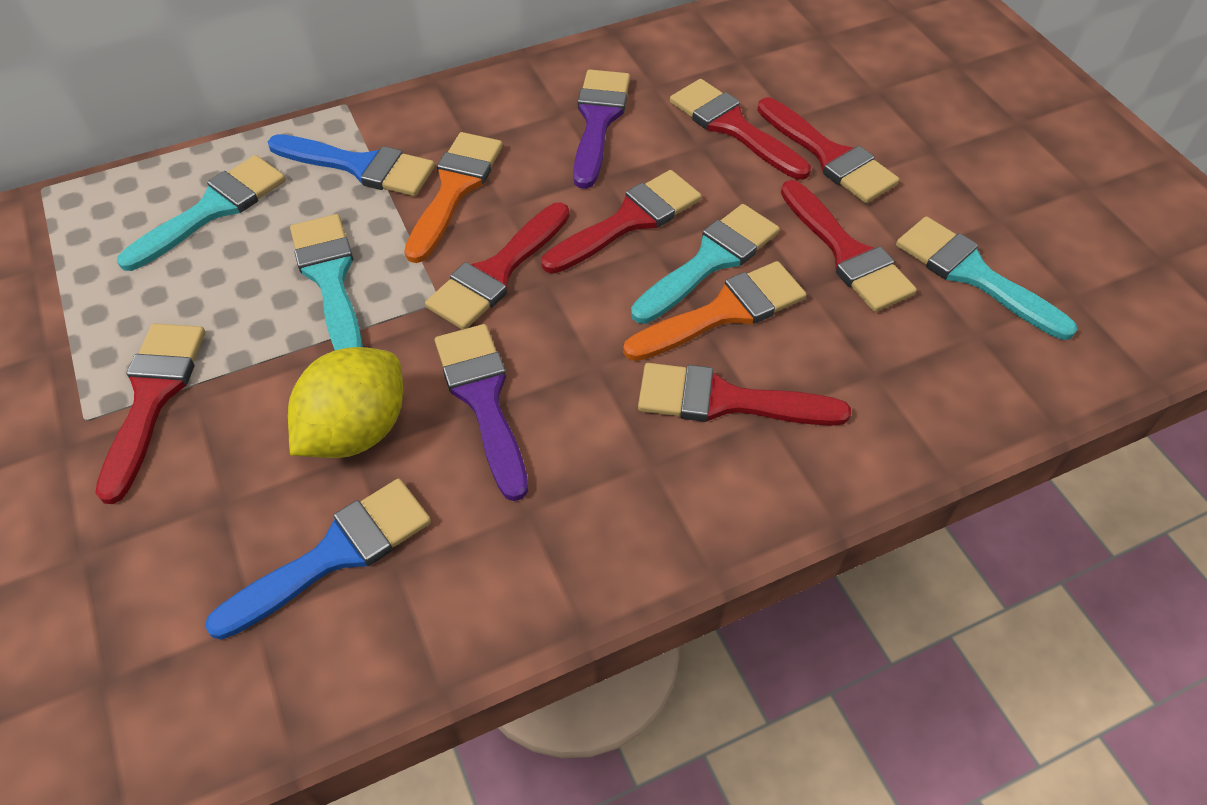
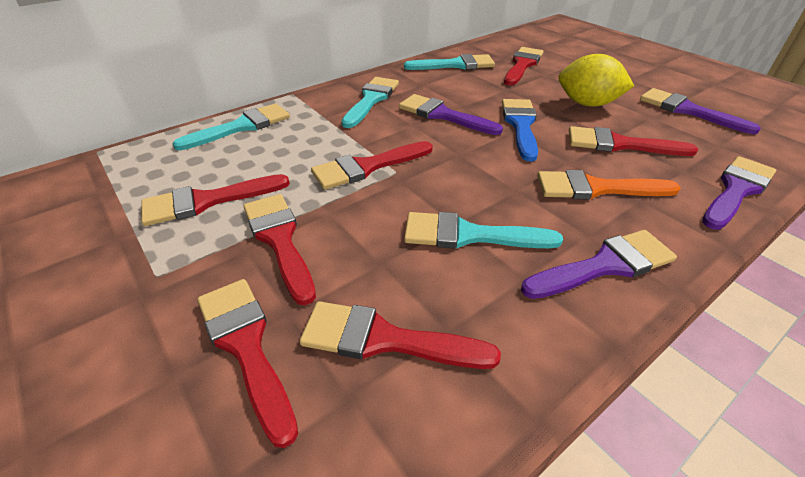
blue brush: [205,479,431,640] [268,134,435,196] = 2 -> [502,99,538,161] = 1
orange brush: [404,132,503,263] [623,261,807,361] = 2 -> [537,170,681,199] = 1
purple brush: [435,324,528,501] [573,69,630,189] = 2 -> [399,94,503,135] [521,230,677,299] [640,88,761,134] [702,156,776,230] = 4

